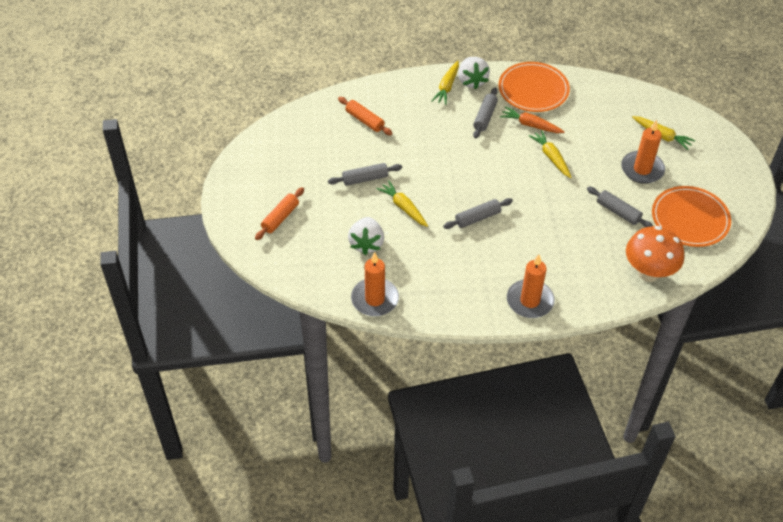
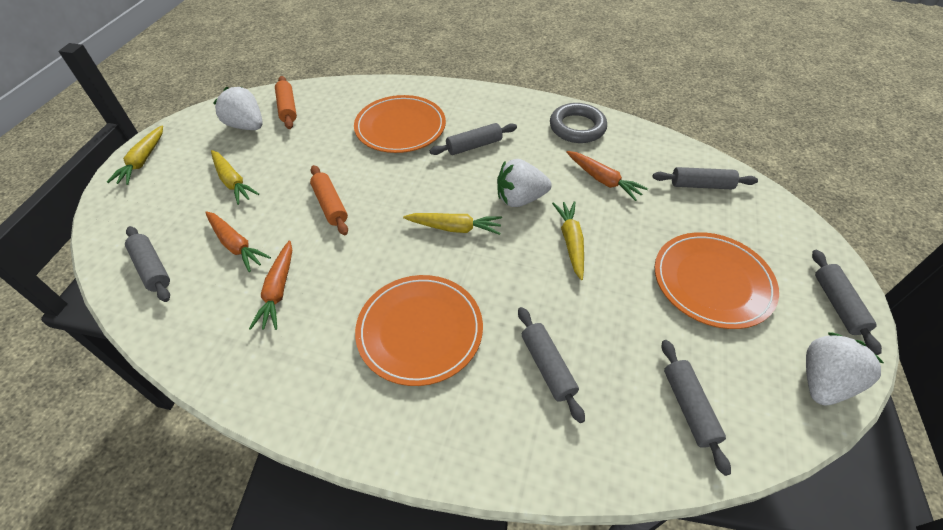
grey ring: none = 0 -> [550,103,607,143] = 1
grey rolling pin: [328,163,402,186] [443,198,513,229] [473,87,498,138] [587,186,653,227] = 4 -> [125,226,170,302] [430,123,517,155] [518,307,585,423] [652,167,758,189] [662,340,731,476] [812,250,882,355] = 6
orange candle: [351,252,399,316] [507,254,555,318] [621,120,665,184] = 3 -> none = 0
orange carrot: [500,107,564,133] = 1 -> [205,211,271,272] [249,241,292,330] [566,151,648,201] = 3
orange mushroom: [626,226,684,282] = 1 -> none = 0
orange plate: [498,62,570,112] [652,186,731,247] = 2 -> [354,95,446,153] [355,275,483,386] [655,232,779,329] = 3
white strawberry: [348,217,384,255] [458,57,490,89] = 2 -> [213,87,263,130] [497,159,552,207] [806,332,884,406] = 3

